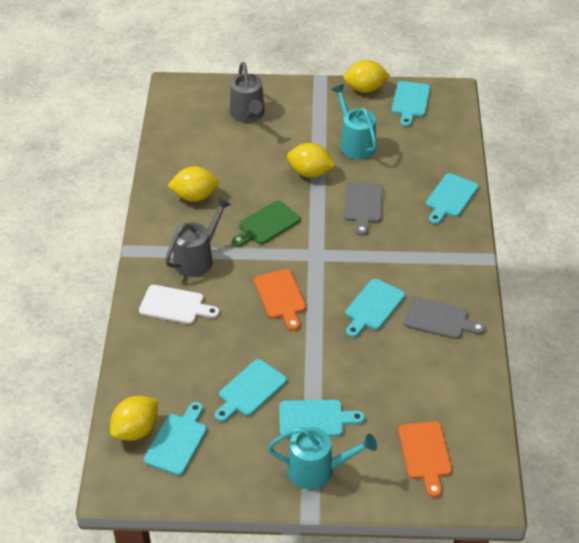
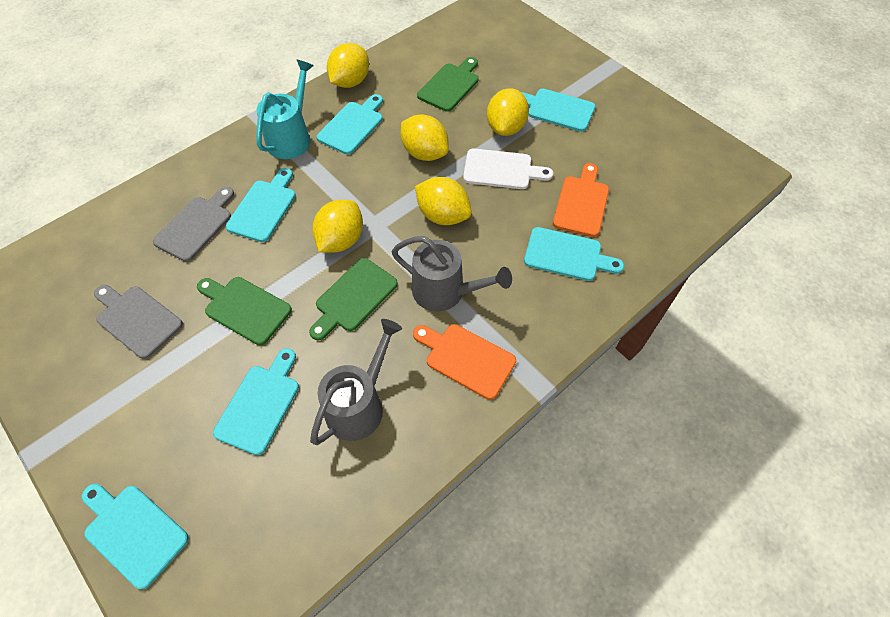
green cutting board: [232,200,300,246] = 1 -> [197,277,292,345] [309,258,398,340] [417,57,478,112] = 3
turquoise watering can: [268,427,377,489] [332,84,377,159] = 2 -> [256,60,314,159] = 1
yellow lemon: [110,396,158,441] [167,166,219,202] [287,143,336,178] [343,60,390,93] = 4 -> [312,200,363,253] [327,43,369,88] [401,114,449,161] [415,177,472,225] [487,88,529,136] = 5

